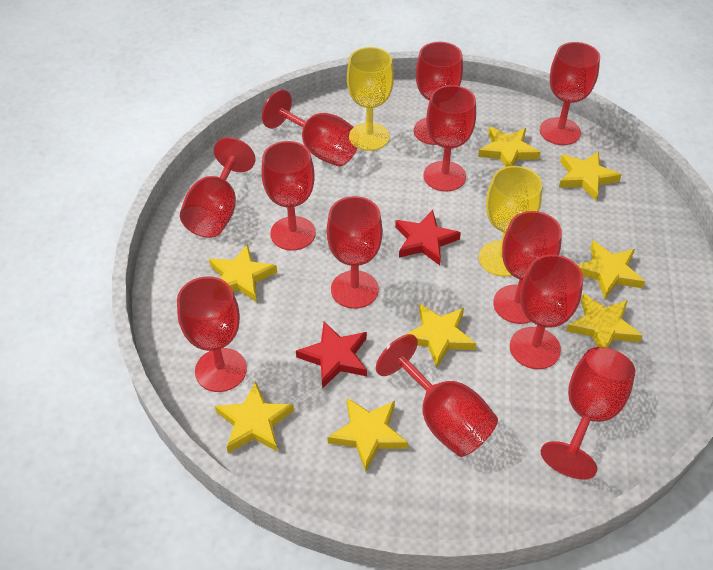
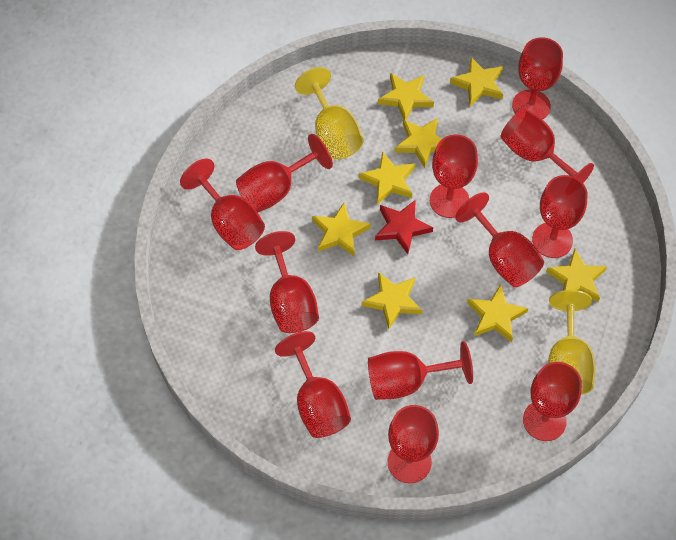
red star: [296,321,367,389] [395,210,461,265] = 2 -> [375,200,433,254] = 1

